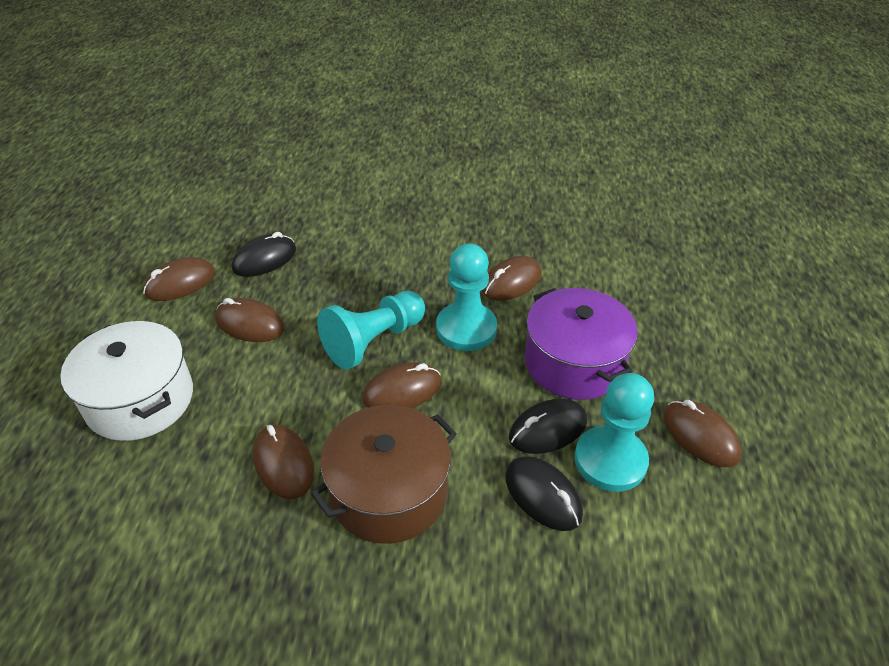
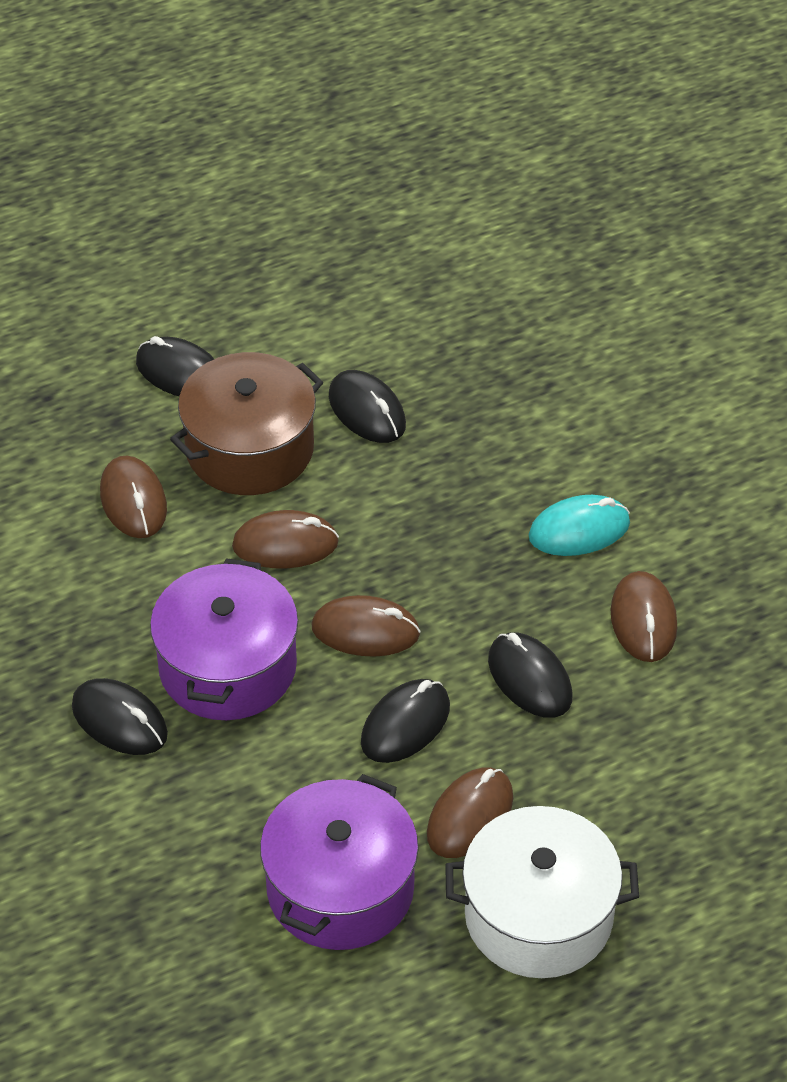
black mouse: [232,232,296,277] [505,456,583,531] [509,399,587,454] = 3 -> [72,678,168,755] [136,336,214,396] [329,370,406,443] [361,679,450,763] [488,632,573,718] = 5
brown mouse: [143,257,215,301] [215,298,285,342] [253,425,314,499] [362,362,442,408] [482,256,542,300] [663,400,742,467] = 6 -> [100,456,167,538] [232,510,339,568] [311,595,420,657] [427,768,513,858] [611,571,677,662] = 5
purple pot: [525,288,637,400] = 1 -> [150,558,298,720] [260,774,419,950] = 2
turquoise mouse: none = 0 -> [528,495,630,556] = 1
turquoise pawn: [317,291,425,370] [436,243,497,351] [575,373,654,492] = 3 -> none = 0

